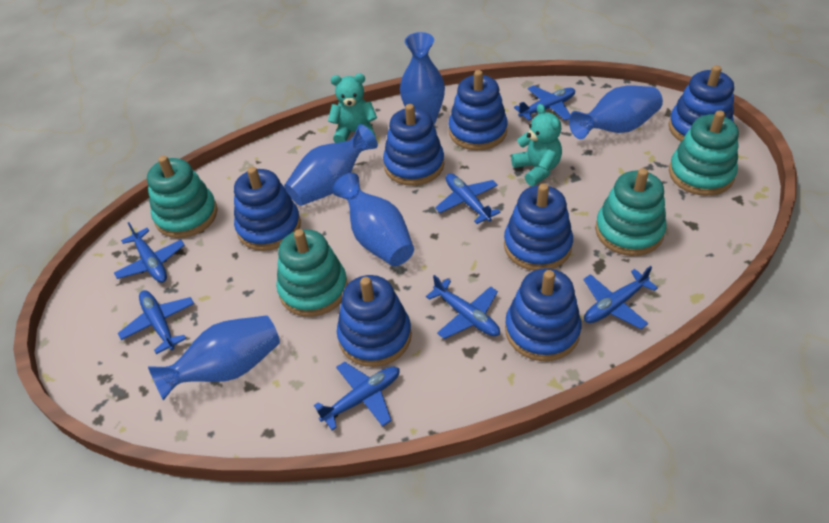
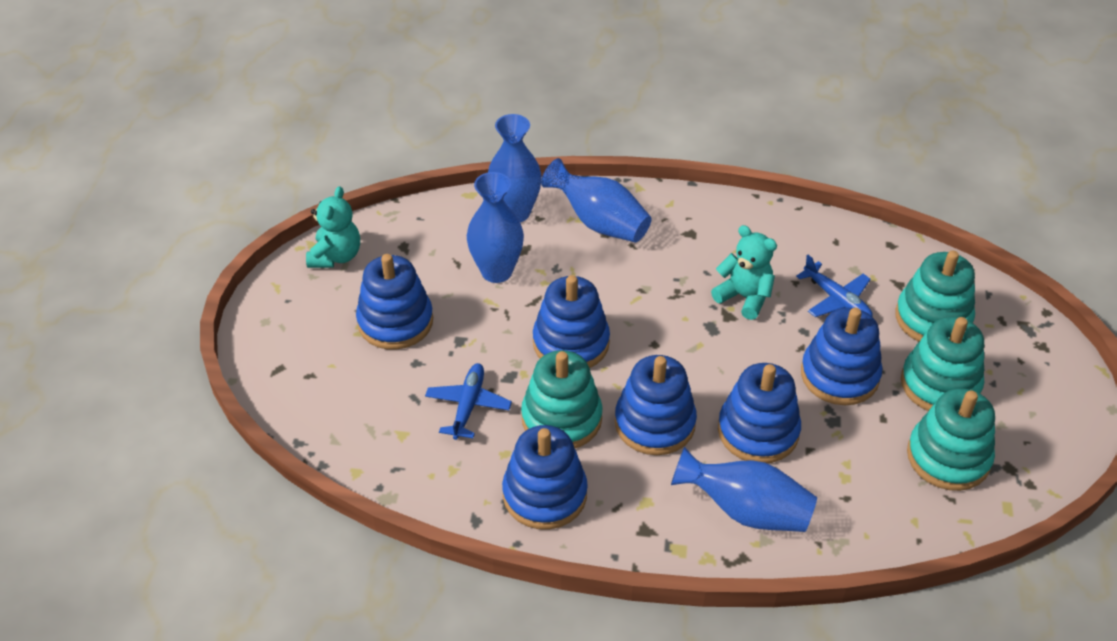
blue plane: [114,222,184,283] [118,290,194,354] [314,362,400,430] [426,275,500,339] [435,173,500,224] [514,85,575,121] [583,266,658,329] = 7 -> [425,363,512,440] [796,255,873,317] = 2
blue stacking toy: [234,167,301,251] [337,275,412,367] [383,104,444,186] [449,70,508,150] [504,183,573,270] [505,268,582,361] [669,65,734,141] = 7 -> [356,254,433,350] [502,425,588,530] [533,275,610,368] [615,355,697,455] [718,363,801,463] [801,308,882,405] = 6
blue vase: [148,315,280,401] [284,124,378,206] [332,173,414,266] [400,32,445,125] [569,86,663,139] = 5 -> [467,172,524,283] [488,114,542,222] [541,158,652,242] [671,447,817,532] = 4

